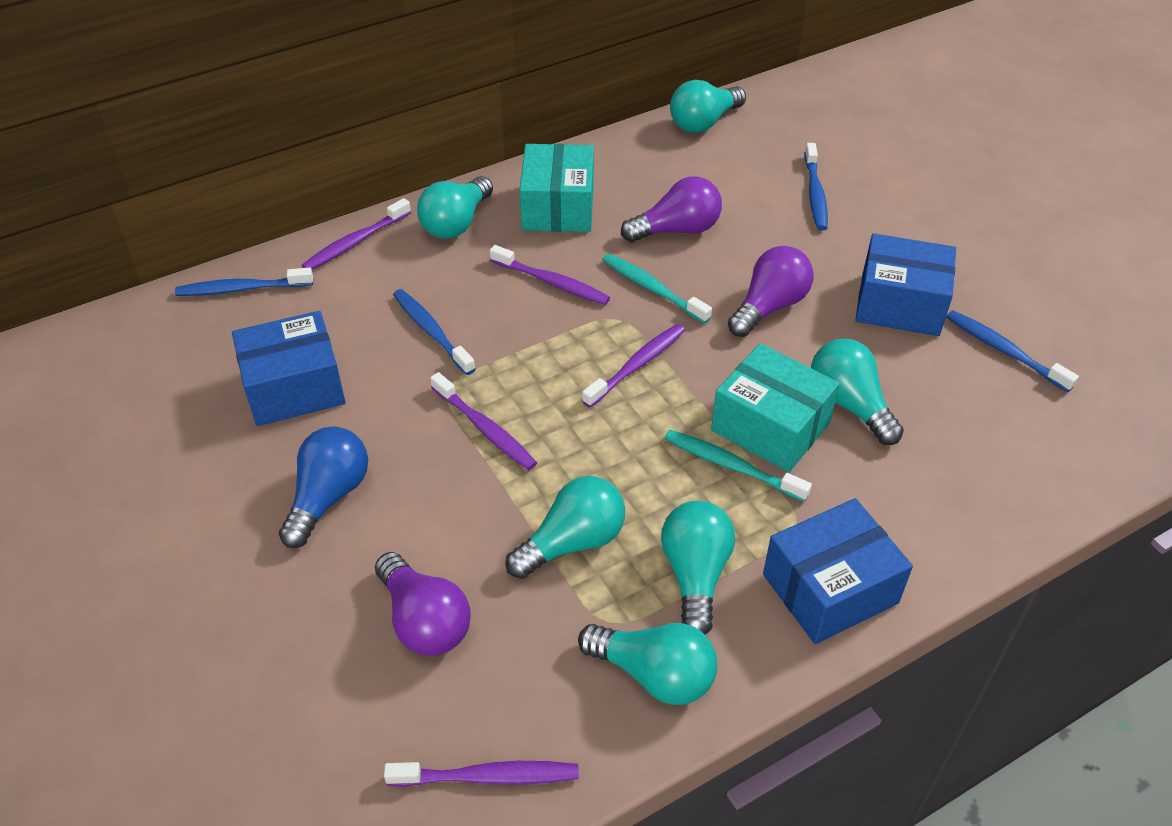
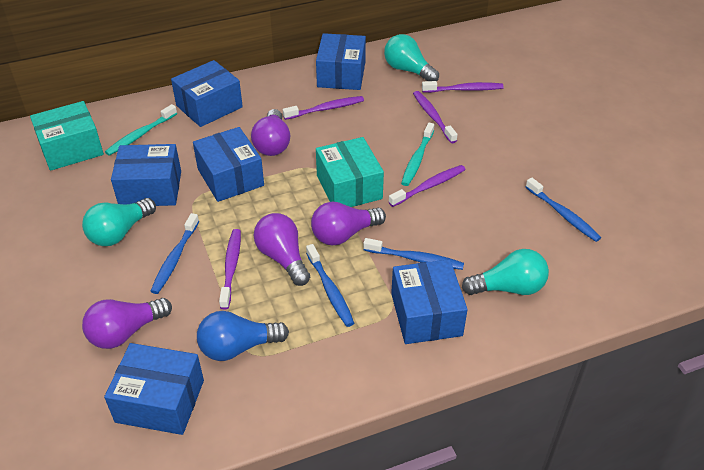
blue box: [232,311,345,426] [763,498,913,644] [855,233,956,336] = 3 -> [104,343,204,435] [111,144,181,206] [171,60,243,127] [193,127,264,202] [316,33,366,90] [391,259,468,344] = 6
purple light bulb: [375,552,471,656] [621,176,722,242] [728,246,813,337] = 3 -> [82,298,172,349] [251,109,290,156] [254,213,310,286] [311,202,386,246] = 4
turquoise light bulb: [417,176,493,239] [505,476,625,579] [578,623,717,705] [661,501,735,635] [670,80,746,133] [811,339,904,445] = 6 -> [82,198,156,246] [384,34,439,81] [462,249,549,295] = 3

